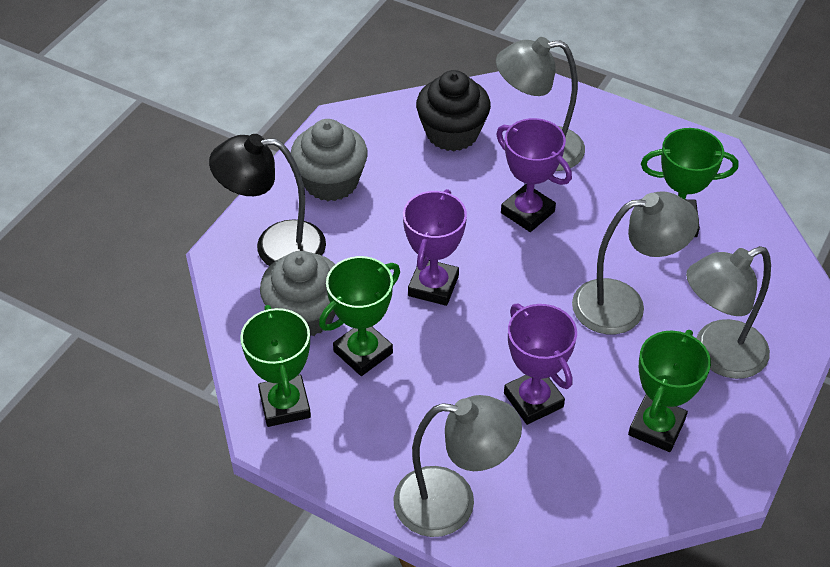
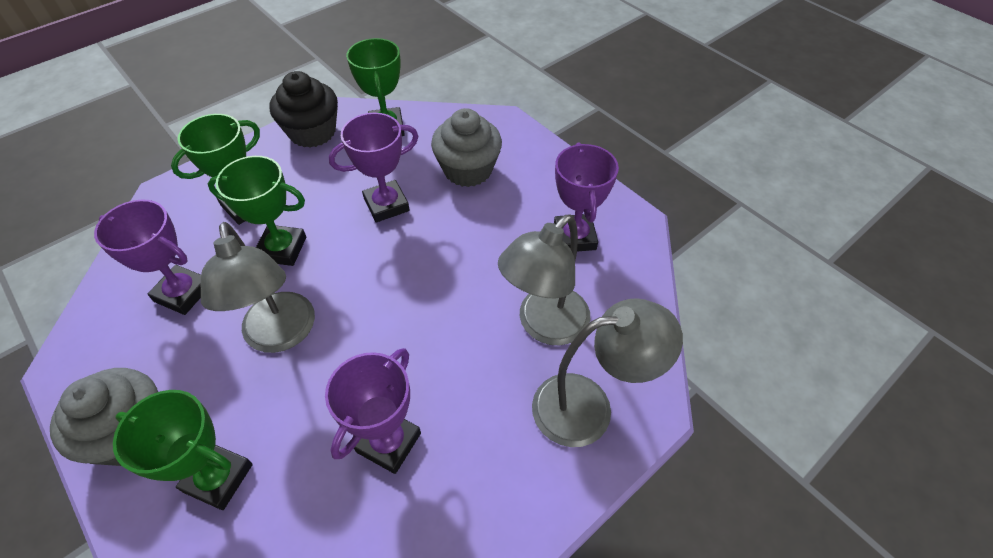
black lamp: [209,134,326,266] = 1 -> none = 0
grey lamp: [393,395,522,537] [496,37,585,171] [572,191,699,334] [686,246,771,379] = 4 -> [201,222,315,353] [498,214,590,345] [532,298,683,447] = 3
purple trophy: [403,189,467,306] [496,118,572,232] [504,304,577,425] = 3 -> [94,199,201,315] [325,348,421,474] [329,113,418,222] [554,142,619,251] = 4

